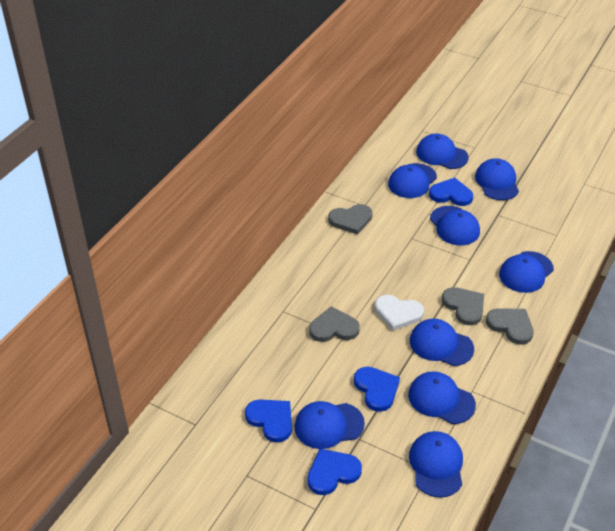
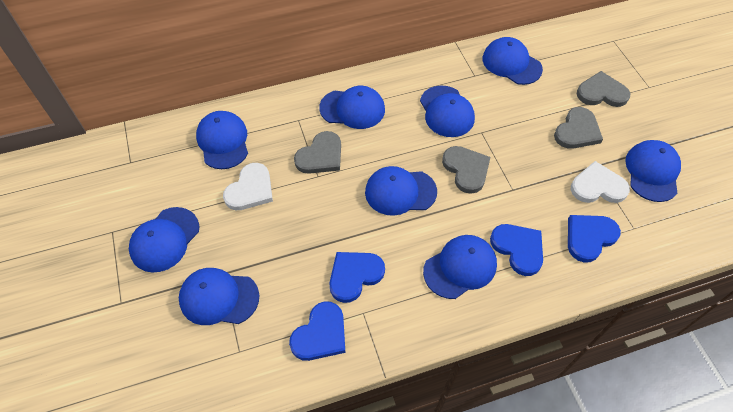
white heart: [375,295,424,331] = 1 -> [223,163,273,210] [571,161,630,203] = 2

